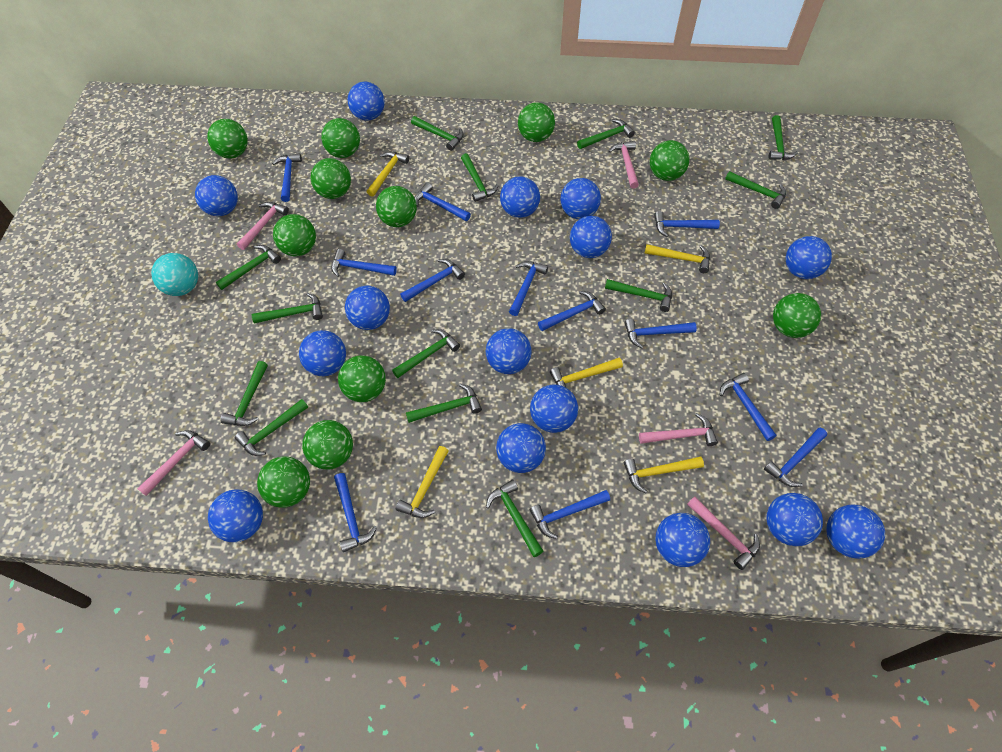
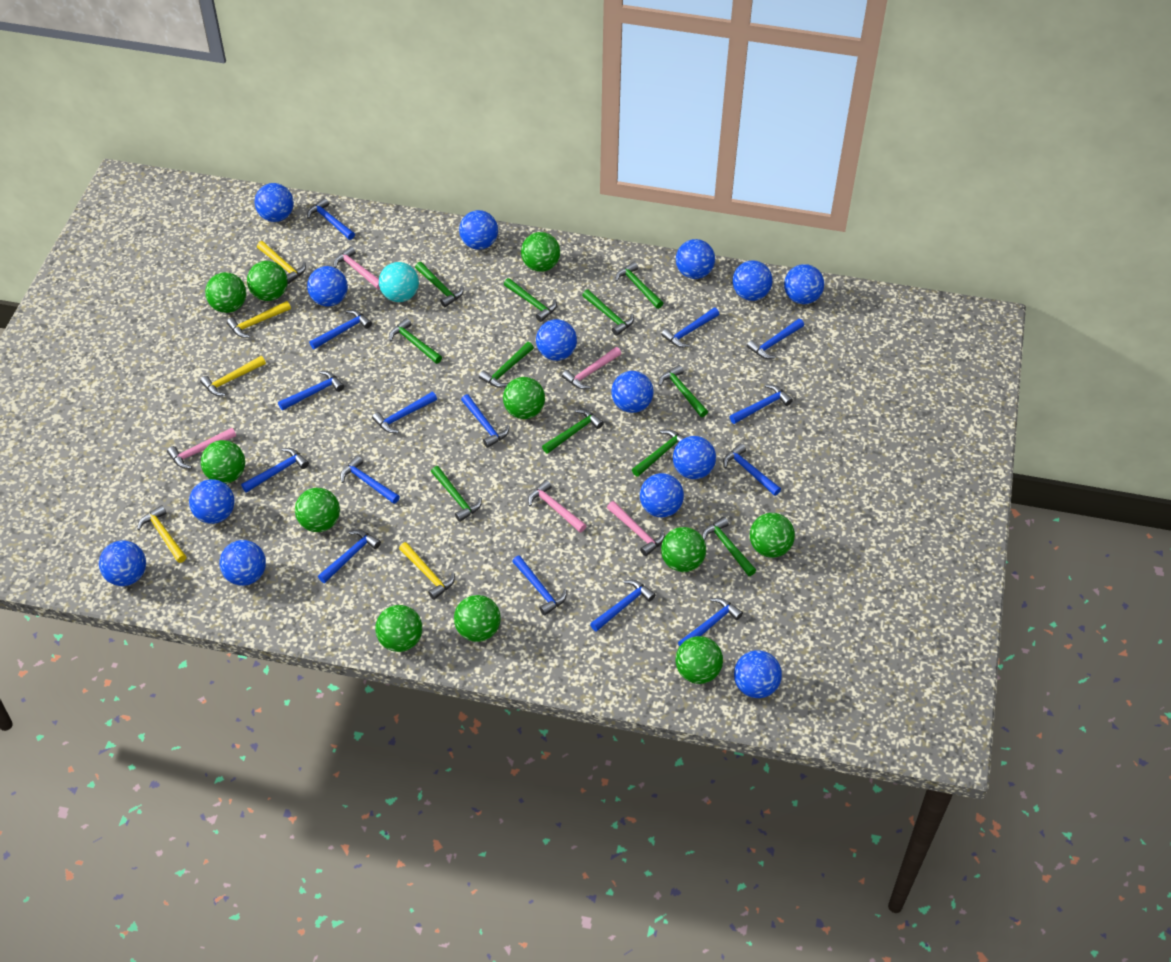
blue ball: [195,175,238,216] [208,489,263,542] [299,330,346,376] [345,286,390,330] [348,82,385,121] [486,328,532,374] [496,423,546,473] [500,177,540,218] [530,385,578,433] [560,178,601,219] [570,216,612,258] [655,513,710,567] [766,493,823,546] [786,236,832,279] [826,505,885,559] = 15 -> [99,540,146,586] [189,479,235,524] [220,540,266,586] [254,183,294,222] [307,266,348,306] [459,210,498,250] [536,319,577,361] [611,371,654,413] [640,473,684,517] [673,436,716,479] [676,239,715,279] [732,261,773,301] [734,650,782,698] [784,264,824,304] = 14
blue hammer: [272,153,302,202] [331,249,397,277] [334,473,377,552] [400,259,465,302] [415,182,471,221] [509,261,548,316] [530,490,610,539] [538,291,606,331] [624,319,697,348] [654,211,720,237] [720,373,776,441] [764,428,827,487] = 12 -> [241,448,309,493] [278,371,344,411] [307,198,355,240] [309,310,372,349] [318,530,381,583] [340,456,400,504] [372,392,437,433] [461,394,509,448] [512,555,567,616] [590,580,655,632] [661,308,719,348] [678,598,743,646] [723,443,781,496] [729,385,793,424] [747,319,804,359] = 15
green hammer: [216,245,281,290] [220,361,268,426] [235,399,308,456] [252,293,323,324] [392,329,460,378] [406,384,482,423] [411,116,464,151] [461,153,499,202] [486,479,543,557] [577,119,635,149] [605,279,672,312] [725,171,786,209] [768,115,798,160] = 13 -> [389,318,442,364] [415,262,464,307] [431,466,482,522] [479,342,534,388] [504,278,557,322] [542,409,604,454] [582,290,634,336] [615,262,663,309] [632,429,685,477] [659,365,708,417] [702,517,756,576] = 11

